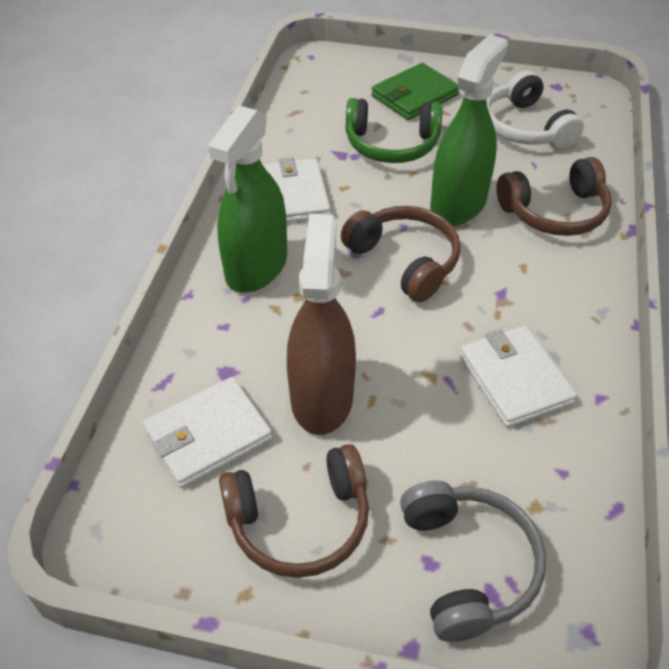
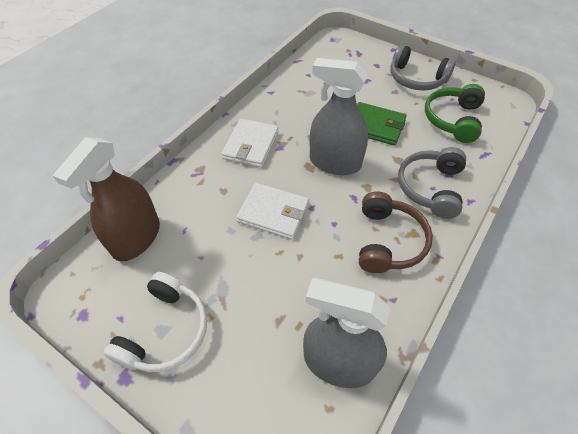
brown headphones: [219,444,369,578] [341,206,461,302] [497,157,612,236] = 3 -> [359,191,433,273] = 1
green spray bottle: [208,105,287,293] [430,34,508,226] = 2 -> none = 0
grey headphones: [400,481,546,642] = 1 -> [391,44,456,91] [398,147,466,219] = 2
grey spray bottle: none = 0 -> [303,278,390,388] [310,58,368,175] = 2
white wallet: [143,377,273,488] [262,157,331,223] [459,325,577,427] = 3 -> [221,118,279,168] [236,183,309,239] = 2

